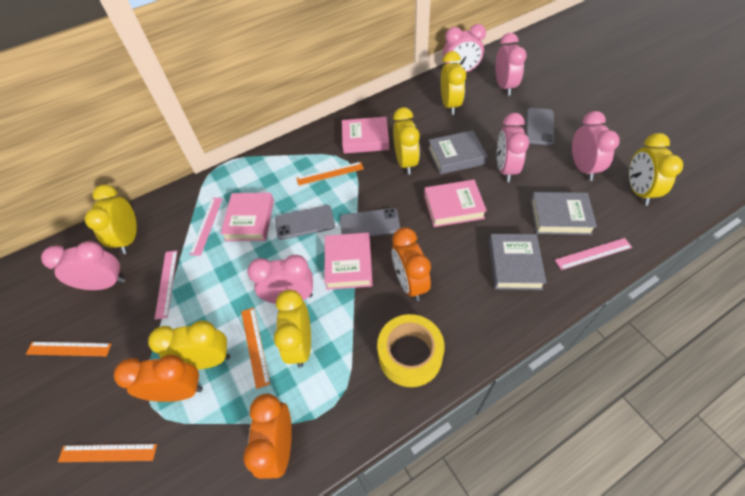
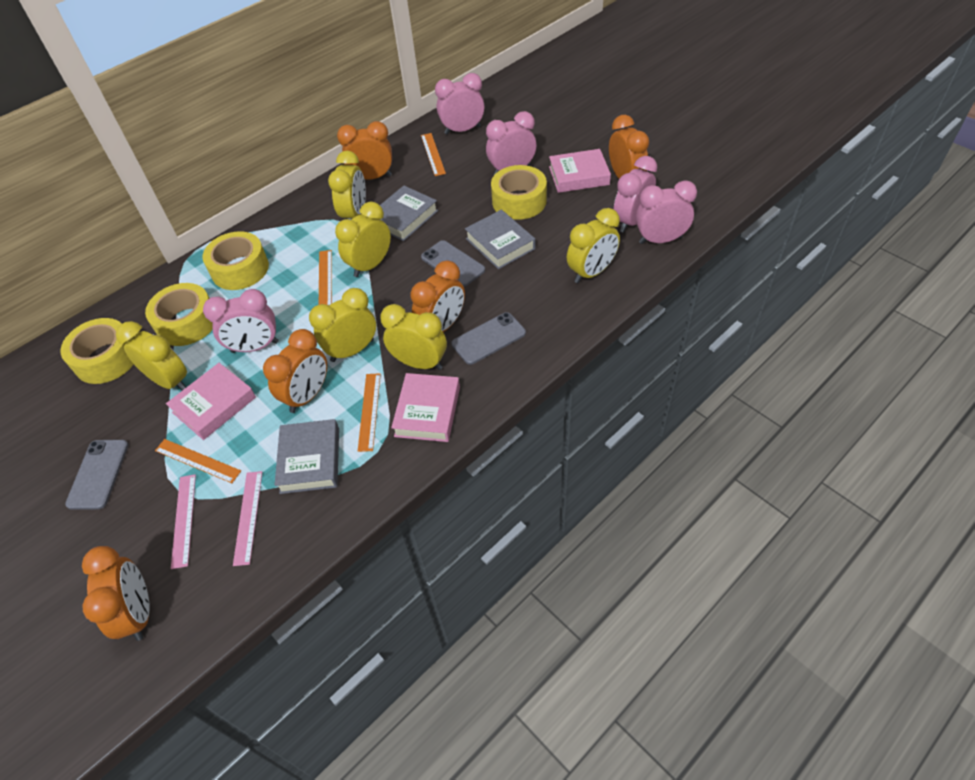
orange clock: [114,355,203,402] [243,394,292,479] [392,227,431,301] = 3 -> [82,546,149,641] [263,329,327,413] [337,121,392,180] [410,260,465,332] [609,115,649,179] = 5
pink book: [220,193,274,241] [324,233,373,290] [342,117,389,154] [424,180,487,227] = 4 -> [166,363,256,440] [391,373,460,442] [549,149,611,193] = 3
pink clock: [41,241,126,290] [247,255,313,304] [443,24,486,72] [495,33,527,96] [497,113,529,182] [572,111,620,181] = 6 -> [203,289,279,353] [435,73,484,134] [486,111,536,175] [614,156,657,233] [636,181,697,244] = 5
pink ruler: [155,250,177,320] [189,198,223,256] [555,238,632,270] = 3 -> [171,474,196,569] [233,471,262,566] = 2
yellow tape: [377,314,445,387] = 1 -> [60,318,134,384] [145,283,213,346] [203,231,269,290] [491,165,547,220] = 4

